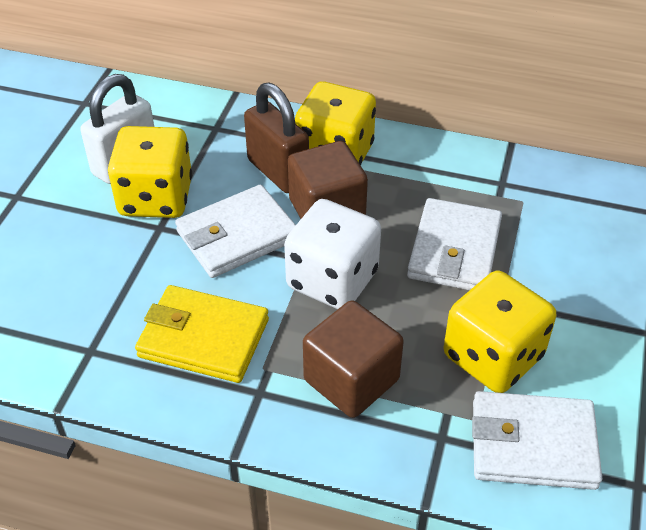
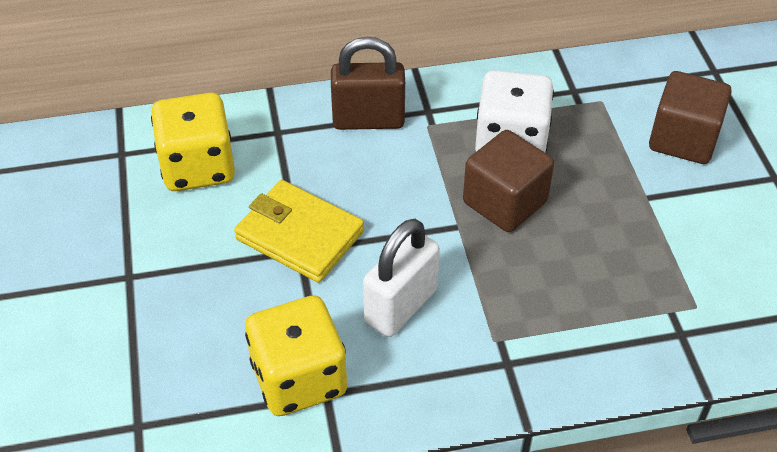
white wallet: [175,185,296,278] [407,198,502,290] [472,391,602,490] = 3 -> none = 0
yellow dice: [108,126,192,218] [295,82,376,165] [444,270,557,393] = 3 -> [151,92,235,191] [245,295,347,416] = 2

